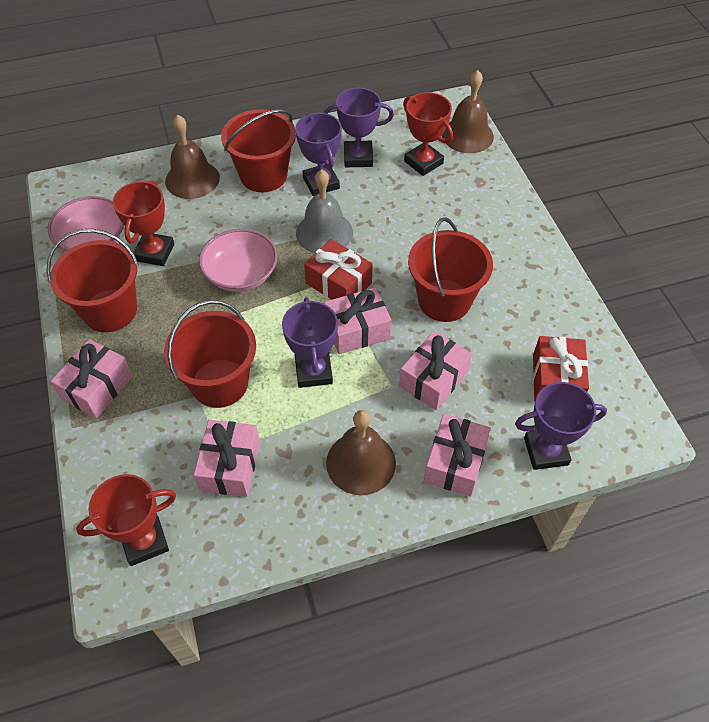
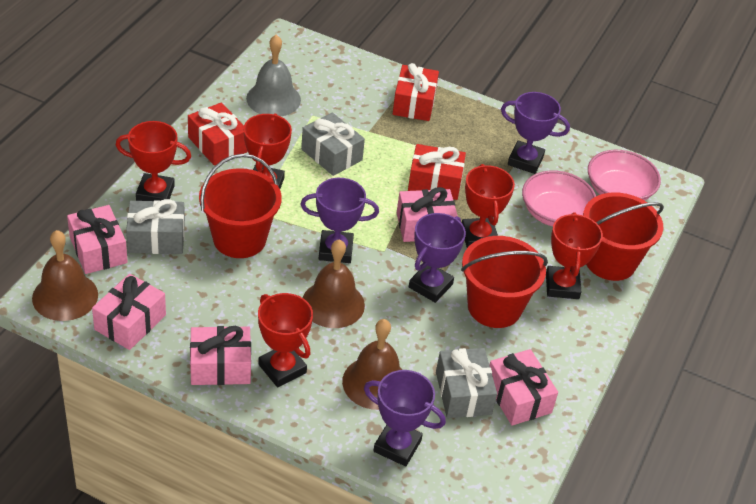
grey gift: none = 0 -> [126,199,185,254] [301,113,365,176] [436,348,497,418] = 3
red bucket: [47,229,139,332] [164,300,256,408] [221,109,296,192] [408,217,493,322] = 4 -> [199,154,282,258] [461,236,548,328] [583,193,664,281] = 3
red gift: [304,239,373,300] [533,336,589,402] = 2 -> [188,103,248,166] [393,63,439,121] [408,144,466,200] = 3
red trophy: [76,474,176,566] [113,180,174,266] [403,92,453,176] = 3 -> [116,121,191,201] [243,113,292,189] [258,293,313,387] [462,164,515,248] [546,212,603,299] = 5

